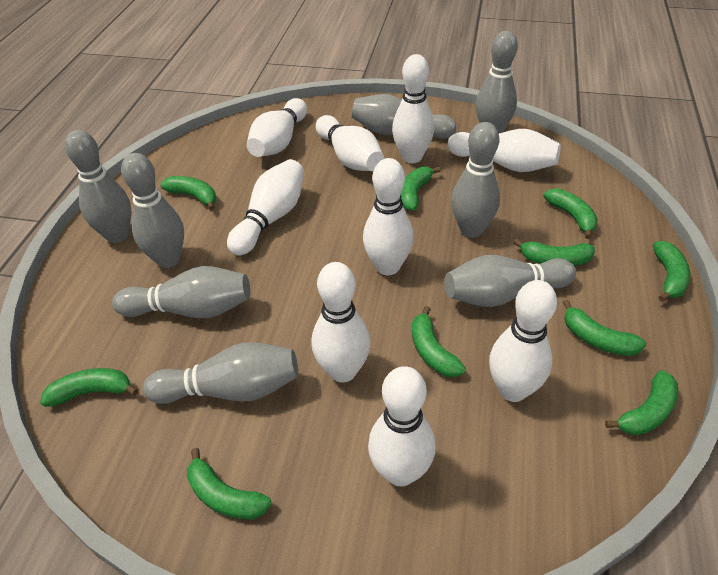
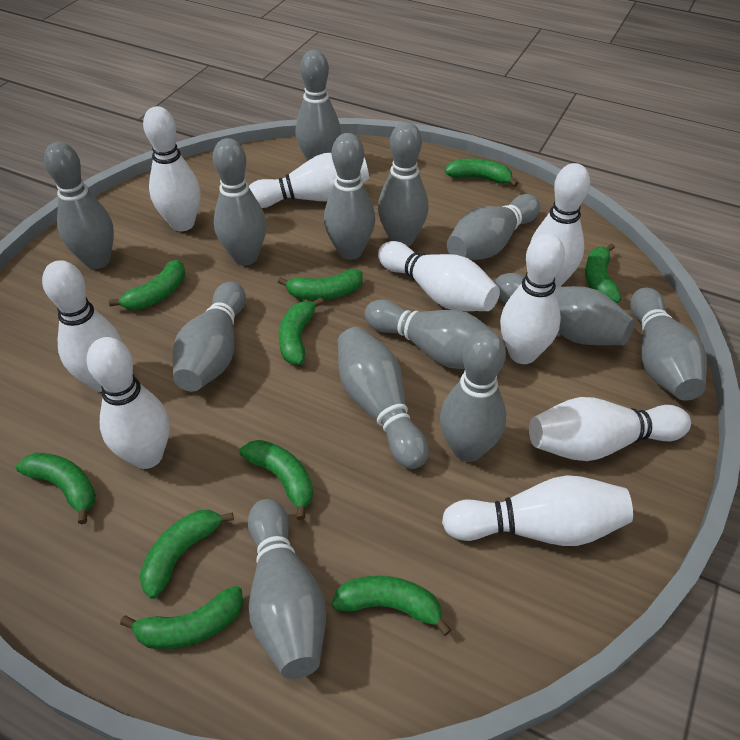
grey bowling pin: [65,130,131,243] [112,266,250,318] [121,153,184,268] [143,342,298,404] [352,94,457,139] [444,255,576,307] [451,122,500,238] [476,31,518,133] = 8 -> [44,142,114,269] [173,282,246,392] [213,138,266,265] [248,499,326,679] [296,50,341,161] [324,133,375,260] [338,327,429,469] [365,299,506,369] [378,122,429,247] [440,330,506,462] [447,194,540,260] [495,273,635,345] [630,288,707,401] = 13

